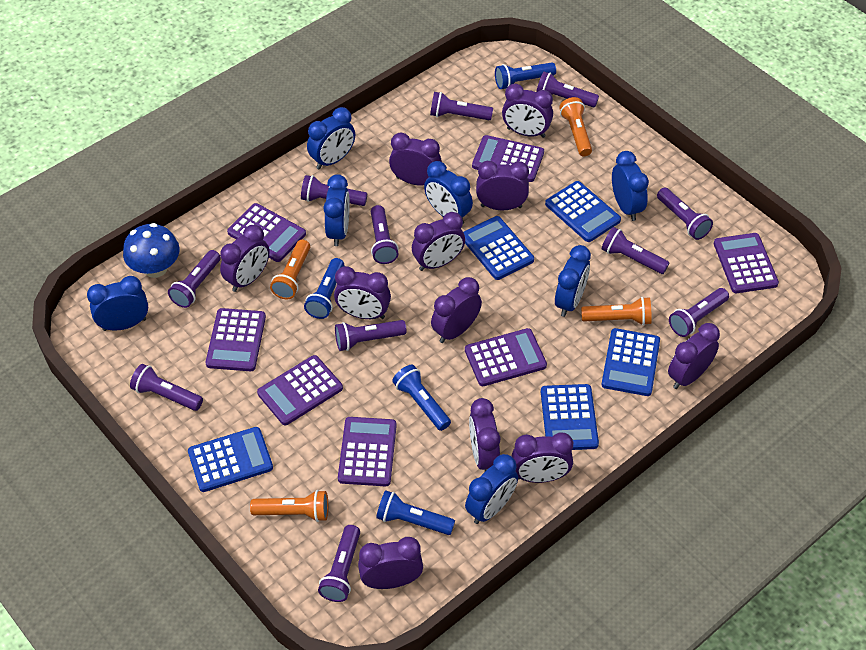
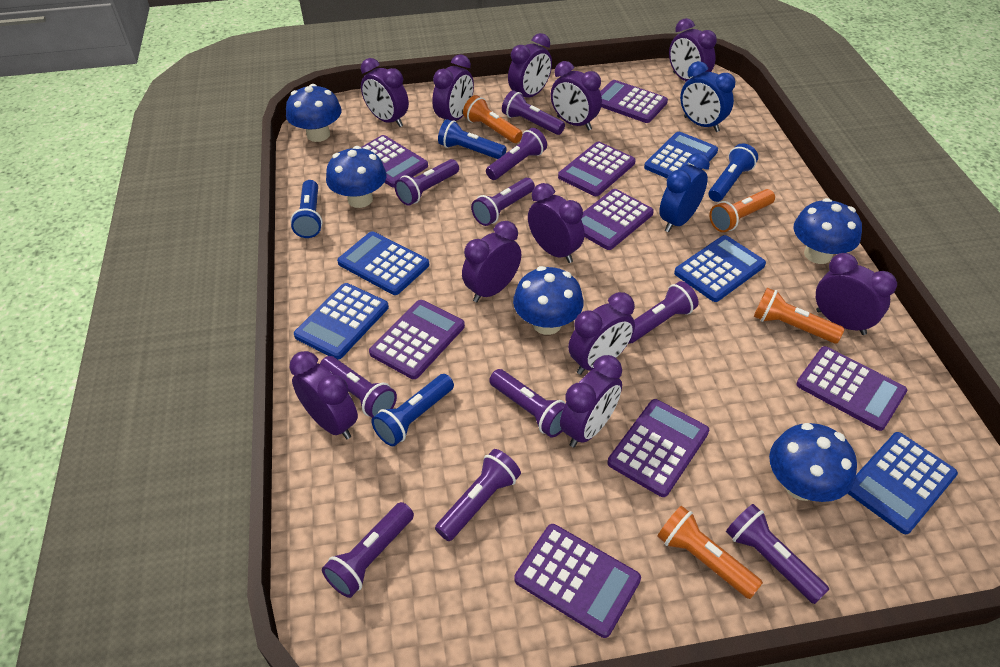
blue clock: [87,276,148,331] [307,107,355,169] [323,174,350,246] [424,161,473,224] [465,454,518,524] [555,245,591,317] [612,151,649,221] = 7 -> [659,153,710,232] [680,61,736,132] = 2
blue mushroom: [123,223,180,278] = 1 -> [286,84,342,142] [326,146,387,208] [513,266,583,335] [769,423,857,502] [794,198,862,264] = 5
purple calculator: [206,308,266,371] [227,203,306,262] [257,355,343,425] [338,417,397,486] [465,328,547,386] [472,135,544,182] [714,233,779,293] = 7 -> [361,135,428,187] [369,300,465,379] [514,524,641,638] [558,142,636,196] [581,189,654,250] [600,80,668,123] [607,399,709,497] [796,346,907,431] = 8
purple flashlight: [130,364,203,411] [168,250,221,308] [301,175,367,206] [318,525,360,602] [335,320,407,351] [371,205,399,264] [430,92,493,120] [536,72,599,107] [602,227,669,274] [657,187,713,240] [669,288,729,337] = 11 -> [320,356,397,418] [322,502,414,598] [394,159,459,206] [435,449,521,541] [471,178,535,226] [486,128,547,180] [489,369,566,437] [502,90,565,135] [629,281,698,343] [726,504,829,604] = 10

